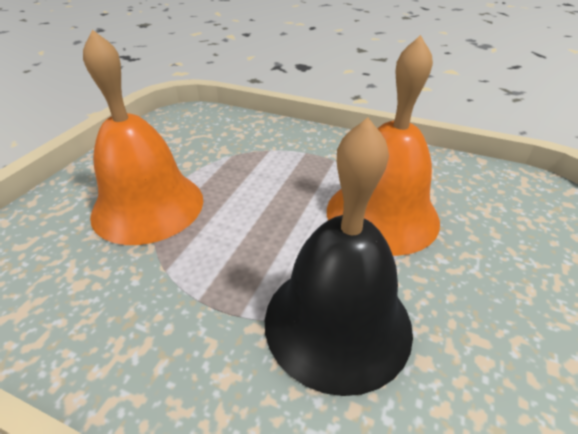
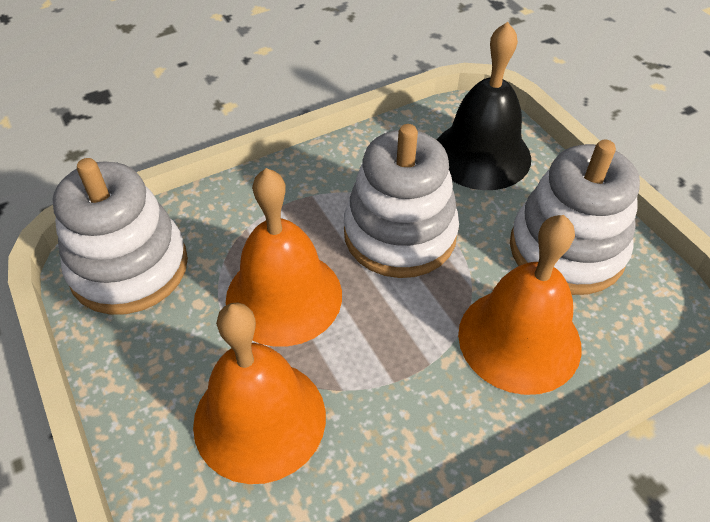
orange bell: [83,29,203,245] [327,35,440,256] = 2 -> [193,302,326,484] [226,168,342,347] [458,215,582,395] = 3
white stacking toy: none = 0 -> [53,158,188,315] [344,124,459,278] [510,140,640,295] = 3

